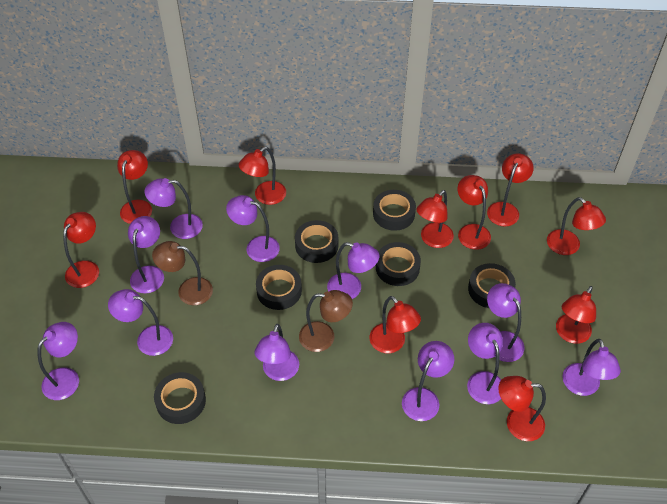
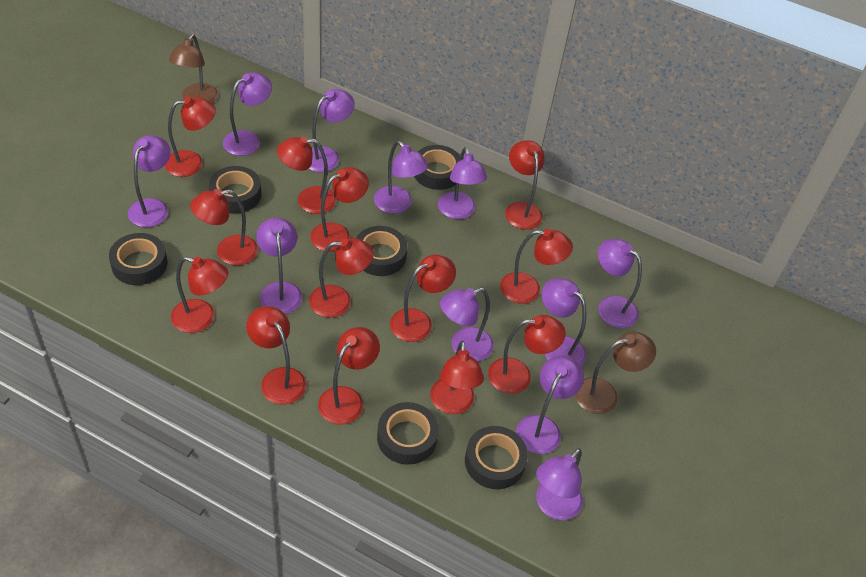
red lamp: [63,212,99,288] [117,150,152,224] [239,147,286,205] [370,296,421,353] [416,190,454,248] [457,175,491,250] [487,153,534,226] [498,376,546,441] [547,197,606,255] [556,286,596,344] = 10 -> [165,97,216,177] [171,256,228,333] [190,189,258,265] [246,306,307,405] [277,136,336,214] [309,238,374,318] [310,167,369,252] [318,327,380,424] [390,255,456,342] [430,341,484,414] [488,315,566,394] [500,229,573,304] [505,140,545,230] = 13

